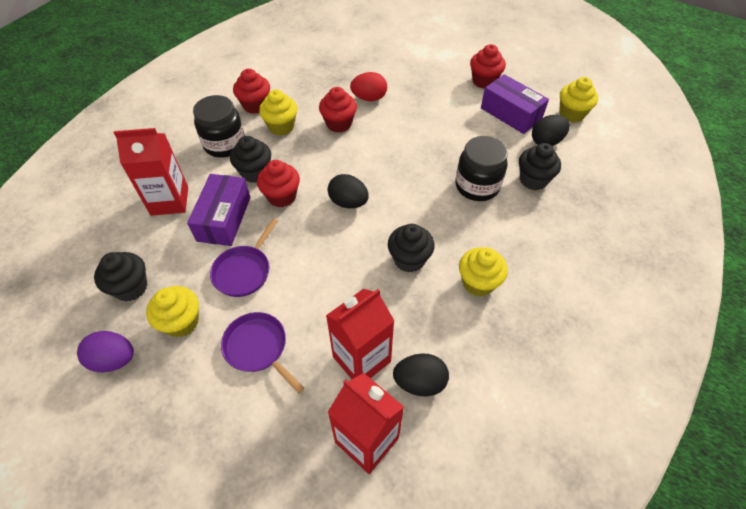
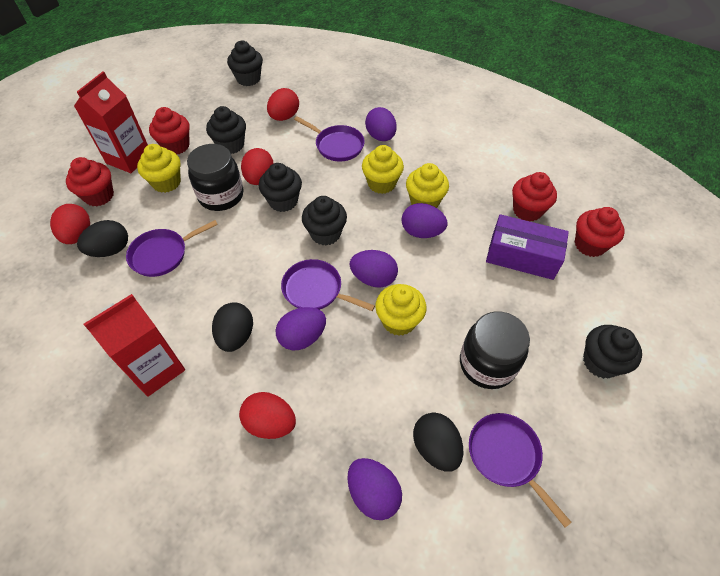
black cupcake: [94,252,148,302] [230,136,271,183] [388,224,434,273] [519,143,561,190] = 4 -> [206,106,246,154] [227,41,263,86] [259,163,302,212] [302,196,347,246] [583,325,642,379] = 5
purple box: [187,174,251,246] [481,74,549,134] = 2 -> [486,214,569,280] = 1
purple egg: [77,331,134,372] = 1 -> [276,307,326,350] [347,458,402,520] [350,250,398,288] [365,107,397,141] [402,203,448,238] = 5
purple pan: [210,218,278,297] [221,312,304,393] = 2 -> [126,220,218,277] [281,259,375,311] [294,116,365,161] [469,413,572,528] = 4
red carton: [114,128,188,216] [326,289,394,379] [328,373,404,474] = 3 -> [74,71,148,173] [84,294,185,397] = 2
red egg: [350,72,387,101] = 1 -> [50,204,90,244] [239,392,296,439] [241,148,274,185] [267,88,299,121] = 4

